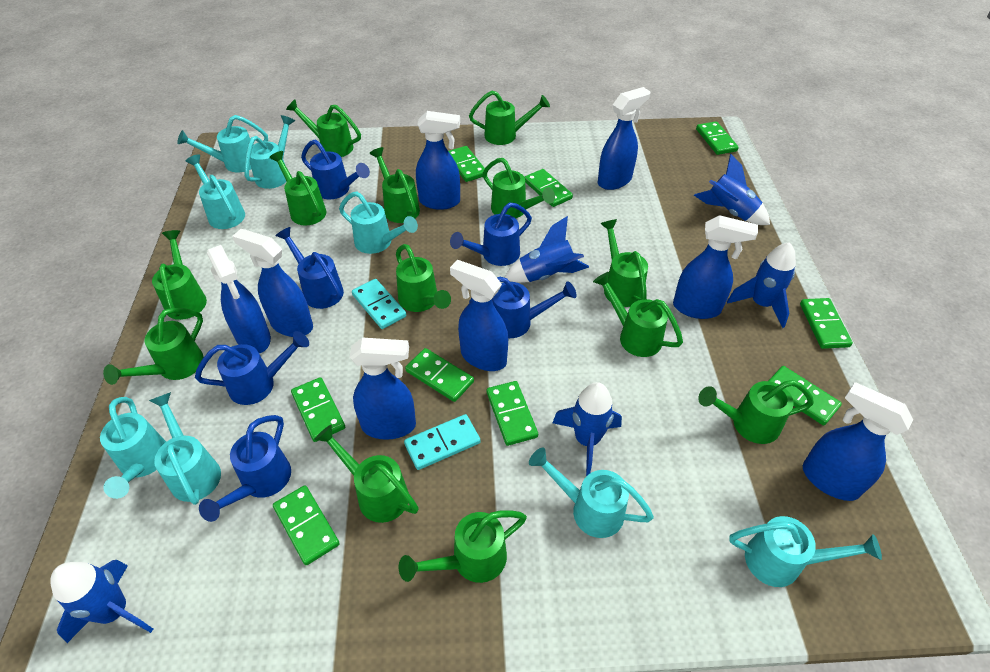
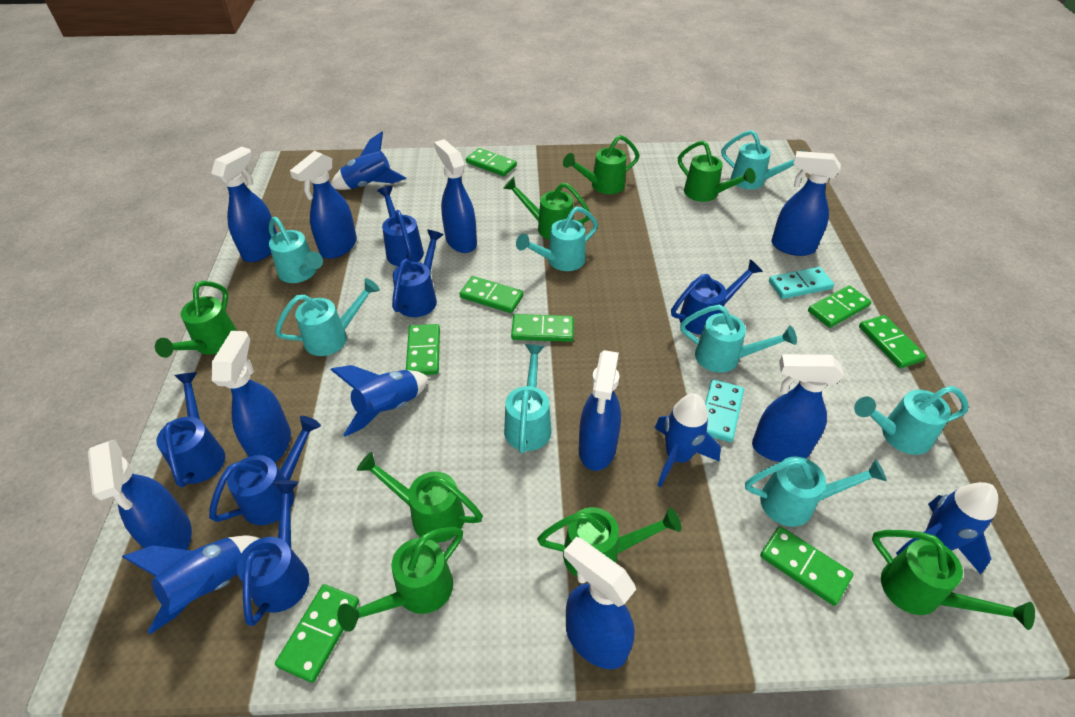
blue spray bottle: [207,245,271,353] [232,229,313,337] [350,337,416,440] [416,111,460,210] [450,260,508,371] [598,87,651,190] [673,215,758,319] [803,382,913,501] = 8 -> [88,439,192,550] [211,147,277,262] [212,331,291,462] [290,151,357,259] [434,139,477,253] [564,537,636,669] [579,350,621,471] [752,354,844,462] [771,151,841,256] = 9
green domino: [273,485,340,565] [291,377,345,442] [405,348,474,402] [448,146,485,182] [487,381,538,446] [525,169,573,207] [696,121,739,155] [769,366,842,425] [800,298,853,349] = 9 -> [275,584,359,683] [406,324,440,375] [460,276,524,313] [466,148,517,176] [511,314,574,342] [760,526,853,606] [808,285,871,328] [859,315,927,369] = 8
green watering can: [103,308,204,385] [152,230,207,320] [269,151,327,225] [286,99,361,157] [314,425,419,523] [369,147,420,223] [396,244,451,312] [399,510,527,583] [469,91,550,145] [483,158,555,218] [593,272,683,357] [600,219,648,307] [698,380,814,444] = 13 -> [155,281,237,358] [337,527,463,632] [357,452,483,543] [503,177,590,240] [537,507,681,577] [563,135,640,194] [678,141,756,202] [872,530,1035,630] = 8

